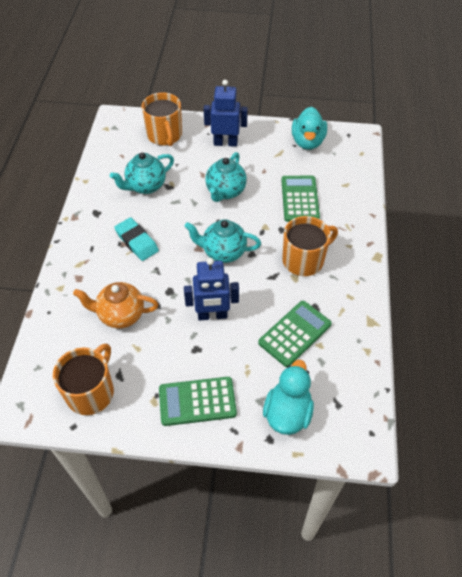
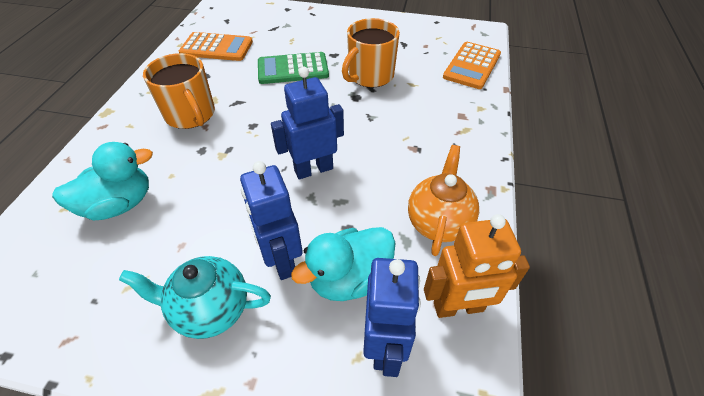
blue robot: [184,258,239,320] [204,79,248,147] = 2 -> [240,161,303,280] [271,67,344,179] [363,258,421,377] = 3
green calculator: [159,377,237,426] [258,301,332,367] [282,176,320,222] = 3 -> [258,52,329,84] = 1
orange calculator: none = 0 -> [179,32,253,61] [443,42,501,89] = 2
orange mug: [53,343,114,415] [141,93,182,146] [282,216,338,276] = 3 -> [143,53,215,129] [342,18,400,88] = 2
orange robot: none = 0 -> [424,214,530,318] = 1
turquoise eraser: [114,217,159,261] = 1 -> none = 0
turquoise teapot: [110,153,174,194] [184,220,261,263] [205,152,247,202] = 3 -> [119,256,271,339] = 1

